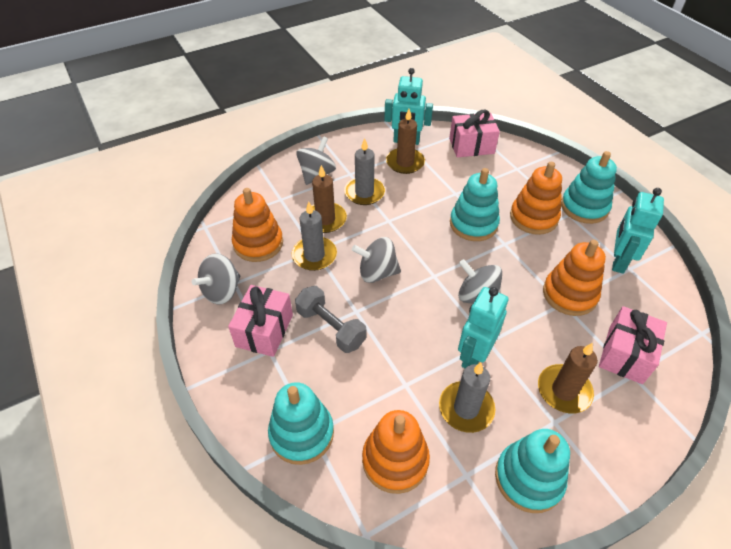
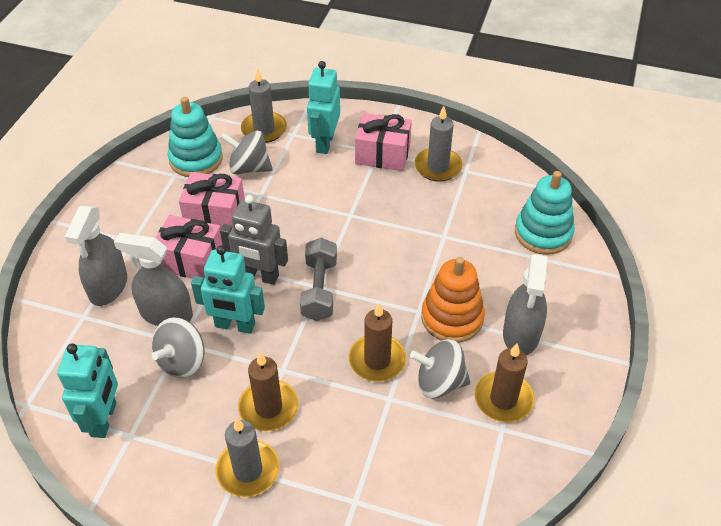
grey robot: none = 0 -> [220,195,288,285] = 1
grey spinning top: [192,253,240,304] [296,136,336,185] [352,237,401,283] [458,259,502,303] = 4 -> [152,317,204,378] [220,131,273,174] [410,339,470,398] = 3
grey spray bottle: none = 0 -> [65,206,127,306] [114,233,193,326] [503,254,547,355] = 3
orange stacking toy: [232,188,283,262] [362,410,430,494] [510,162,562,235] [543,240,606,316] = 4 -> [421,257,485,343] = 1
turquoise stacking toy: [268,382,334,465] [450,168,500,241] [495,429,570,513] [561,151,617,224] = 4 -> [168,97,223,177] [515,171,574,255] = 2

